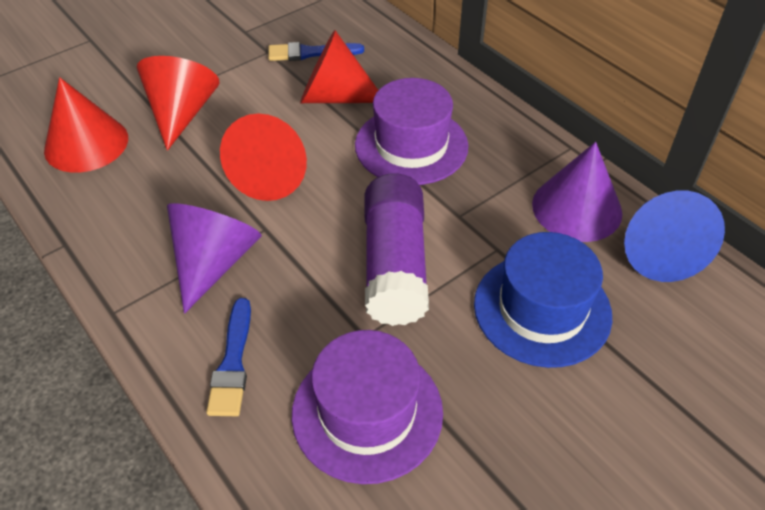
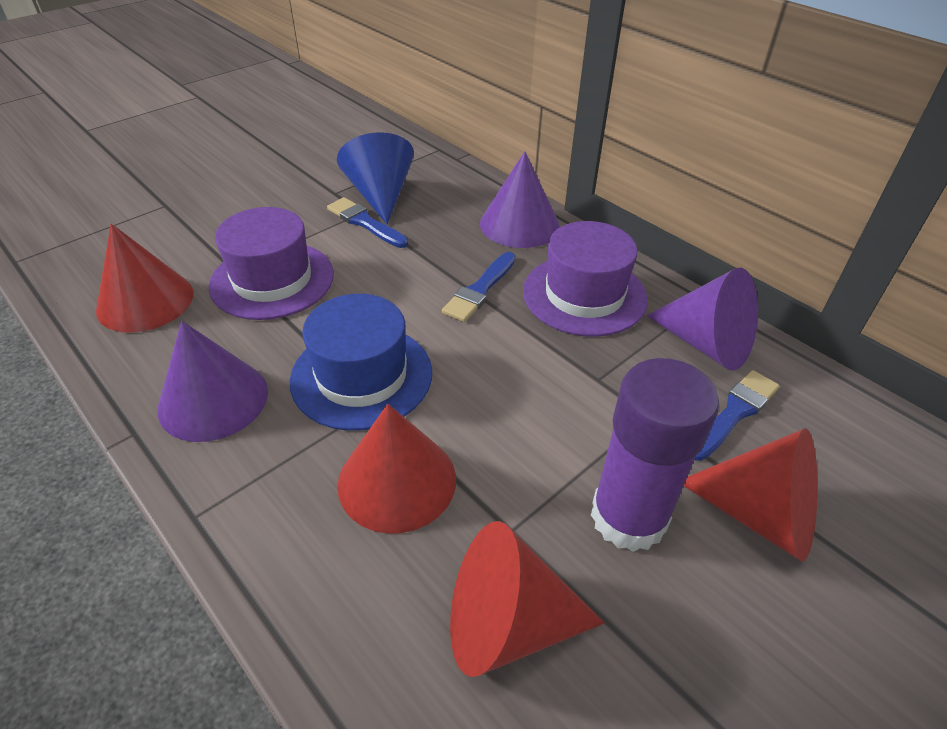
blue brush: [206,298,251,416] [268,42,364,61] = 2 -> [327,197,408,248] [442,252,516,322] [695,370,780,461] = 3
purple cone: [167,203,262,314] [532,142,622,242] = 2 -> [157,321,268,442] [480,151,559,248] [646,268,758,371] = 3

